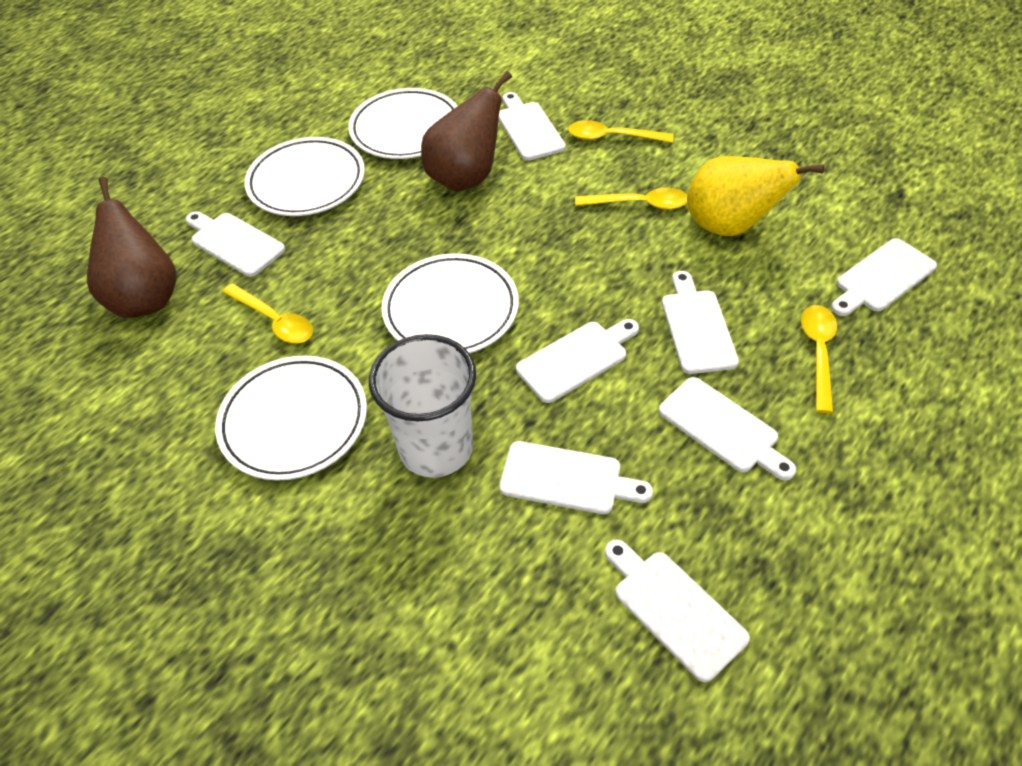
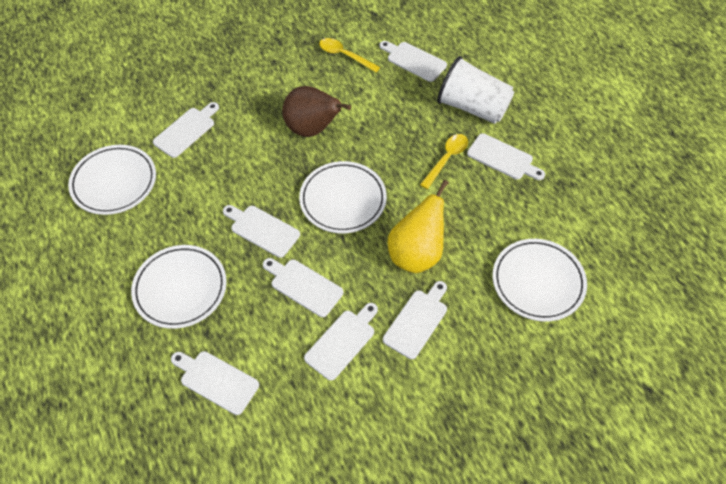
brown pear: [87,177,176,318] [421,71,512,192] = 2 -> [282,86,351,137] = 1
yellow spoon: [223,284,313,343] [568,120,673,143] [575,187,687,210] [801,305,837,413] = 4 -> [319,38,380,72] [420,134,468,189] = 2

